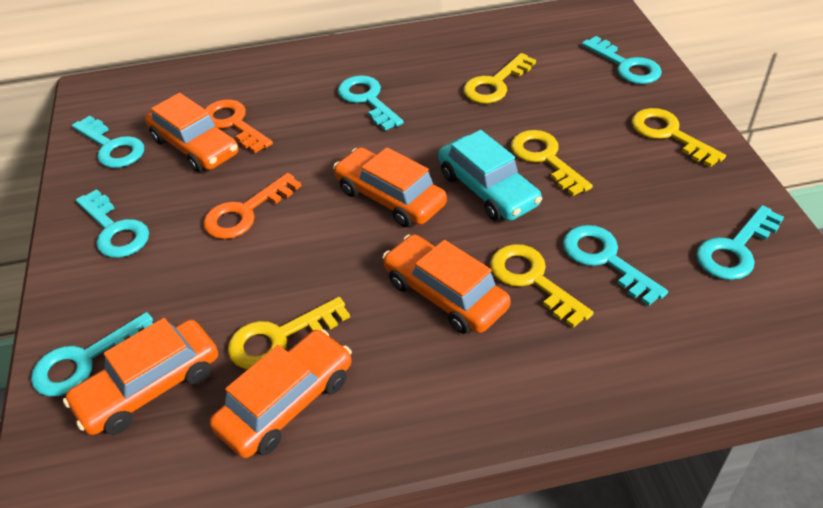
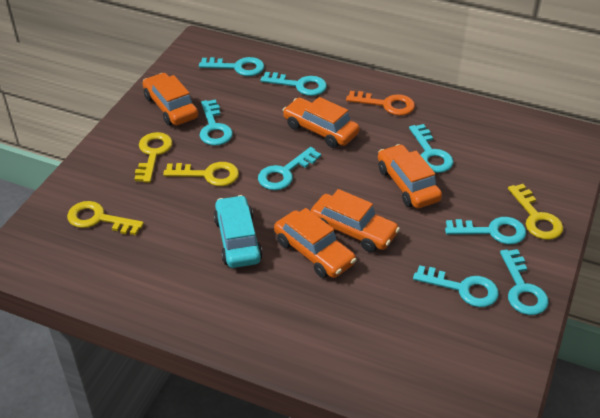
orange key: [203,173,301,239] [205,100,273,153] = 2 -> [346,91,415,116] = 1
turquoise key: [31,312,153,397] [72,116,144,168] [76,189,149,258] [338,75,404,131] [563,225,668,306] [582,36,662,84] [696,205,784,280] = 7 -> [199,57,264,76] [199,100,233,146] [258,147,321,190] [260,72,327,96] [409,124,454,173] [413,265,499,307] [445,217,526,245] [500,249,549,315] = 8
yellow key: [228,297,350,370] [463,53,536,104] [490,244,594,328] [511,130,593,196] [631,108,726,167] = 5 -> [67,201,144,235] [135,132,173,183] [163,162,239,186] [508,184,563,240] = 4

